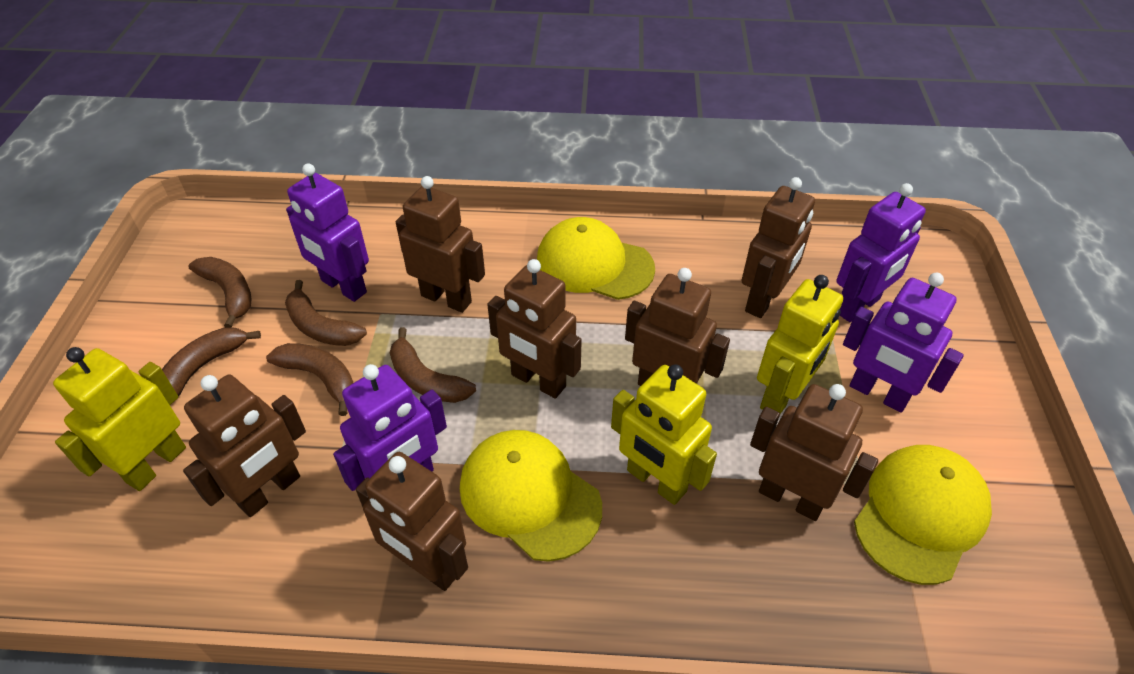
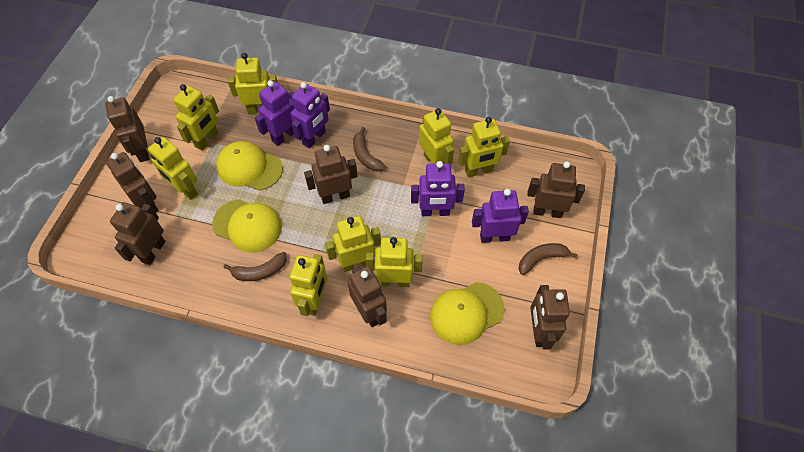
brown banana: [162,327,261,397] [188,257,252,328] [266,343,353,416] [285,280,367,346] [390,327,476,403] = 5 -> [223,252,287,281] [353,127,386,171] [518,243,578,275] = 3
yellow robot: [53,347,186,491] [611,364,717,505] [757,275,843,414] = 3 -> [148,137,198,200] [173,84,219,151] [228,53,278,114] [290,254,327,316] [325,216,381,272] [366,237,423,287] [419,108,454,164] [458,117,510,177] = 8

